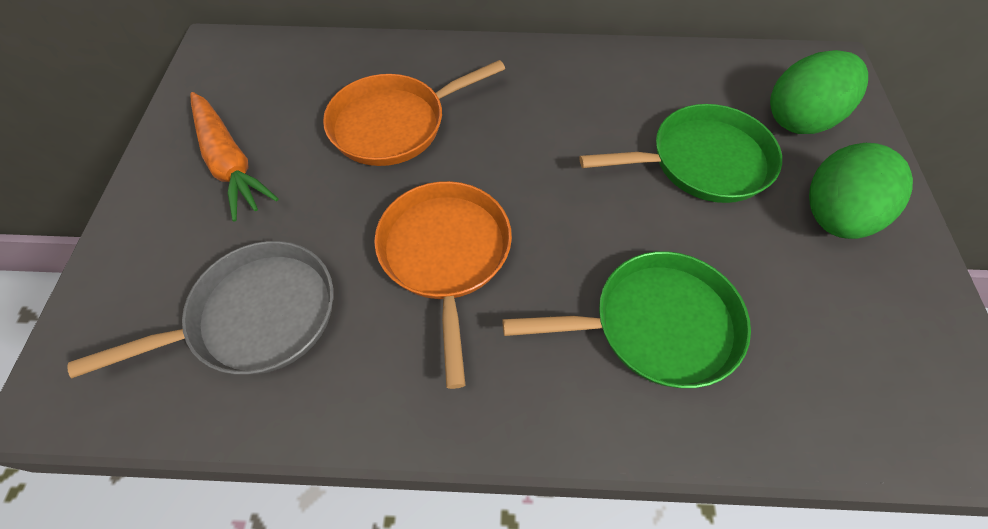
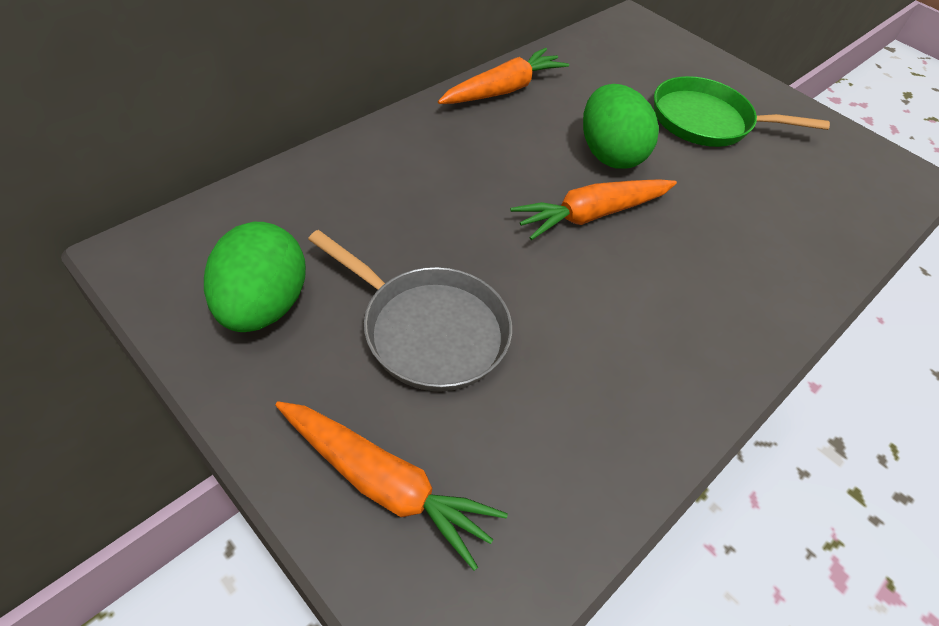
green pan: [503,251,751,388] [579,104,782,203] = 2 -> [654,76,830,147] = 1
orange carrot: [190,92,279,221] = 1 -> [275,401,508,571] [438,48,569,104] [510,179,677,240] = 3
orange pan: [323,60,505,166] [374,181,512,389] = 2 -> none = 0

